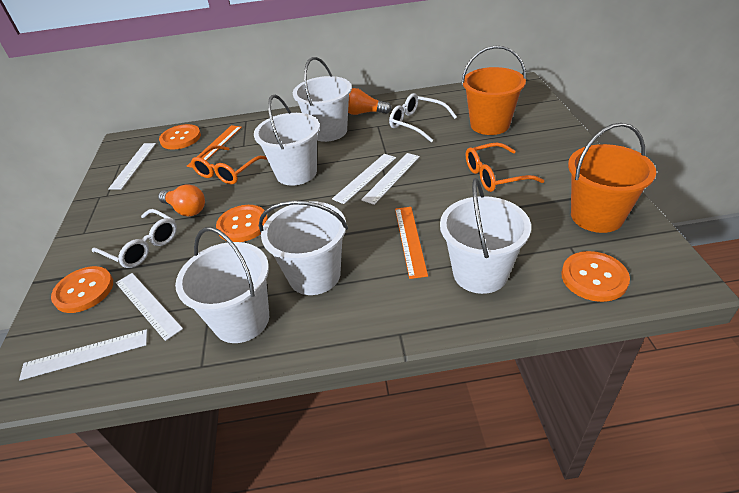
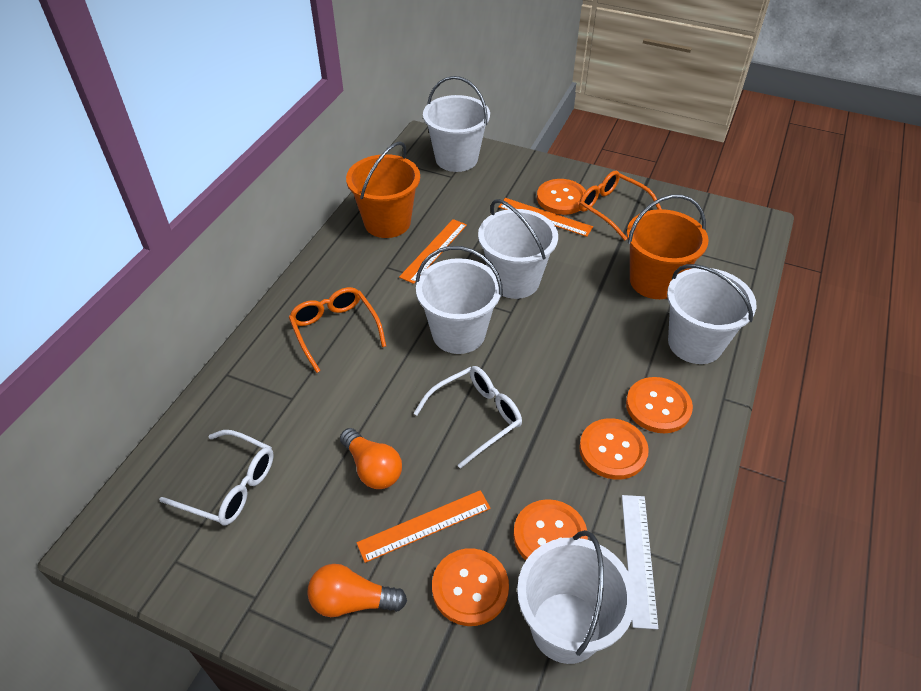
orange button: [51,266,113,313] [159,124,201,150] [216,205,268,242] [561,251,630,302] = 4 -> [432,548,509,626] [513,499,588,560] [537,179,586,215] [579,418,649,480] [626,377,693,433] = 5
orange ruler: [187,125,242,168] [395,207,428,279] = 2 -> [357,490,491,563] [399,219,467,284] [498,198,593,237] = 3
white ruler: [19,329,147,380] [108,143,156,190] [116,273,183,341] [332,154,396,204] [361,153,420,205] = 5 -> [622,495,658,629] = 1

